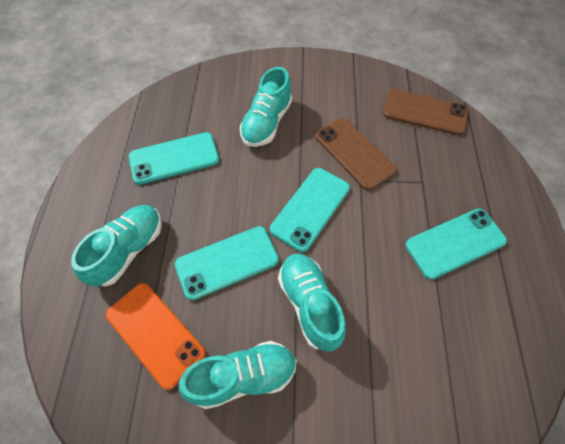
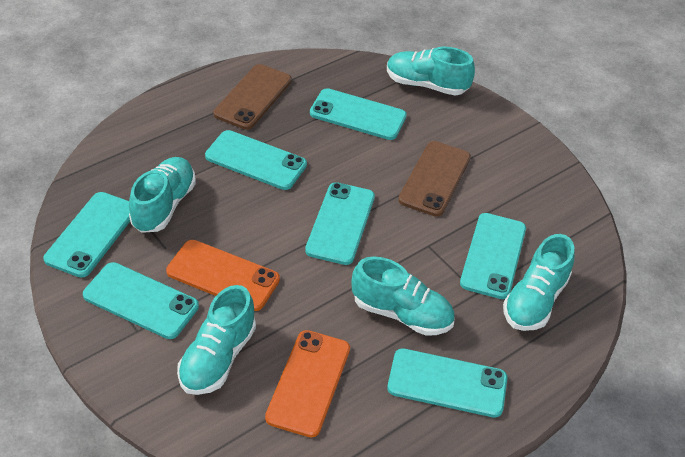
orange phone: [106,283,206,390] = 1 -> [166,240,280,311] [265,330,350,438] = 2
turquoise phone: [129,132,219,185] [175,226,279,300] [270,168,350,252] [405,208,507,280] = 4 -> [44,192,130,278] [83,262,199,339] [205,130,307,190] [305,182,375,265] [310,88,407,140] [387,348,507,418] [460,213,526,299] = 7
turquoise shoe: [71,205,162,287] [178,341,297,409] [240,67,292,147] [278,253,346,352] = 4 -> [129,157,196,233] [177,285,256,395] [352,256,455,336] [387,47,475,95] [503,234,575,331] = 5

